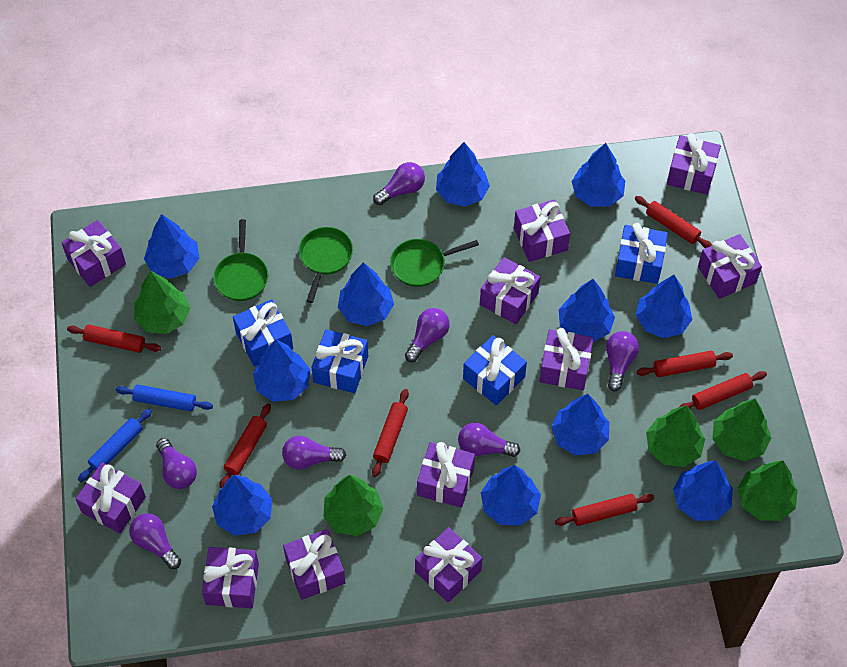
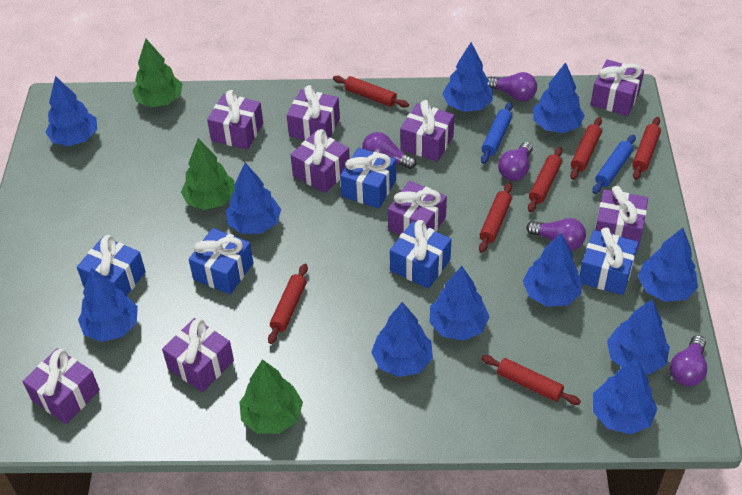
blue gift: [233,299,293,366] [311,329,368,393] [463,335,527,406] [615,223,668,284] = 4 -> [77,235,146,296] [188,228,253,294] [340,147,396,209] [390,220,451,289] [580,227,638,295] = 5
green pan: [213,219,269,301] [299,227,353,303] [390,239,479,287] = 3 -> none = 0
green tree: [134,271,190,334] [324,475,384,536] [646,405,705,467] [712,399,771,461] [737,460,798,521] = 5 -> [132,39,182,107] [181,138,235,210] [239,359,303,434] = 3
purple gift: [61,220,126,287] [76,462,146,534] [202,547,259,608] [283,529,345,600] [415,527,482,603] [417,442,475,508] [480,257,540,324] [514,200,570,262] [539,328,594,390] [667,133,721,195] [698,234,762,299] = 11 -> [23,348,100,424] [162,318,234,392] [207,90,263,150] [287,85,340,141] [291,129,350,193] [388,181,447,235] [400,100,454,162] [591,59,644,116] [595,186,648,250] = 9
purple light bulb: [129,513,181,569] [156,438,197,489] [282,436,346,470] [373,162,425,205] [405,308,450,362] [458,423,520,457] [606,331,639,392] = 7 -> [362,132,416,169] [487,72,537,101] [498,142,533,181] [526,218,586,250] [670,335,707,386] = 5

